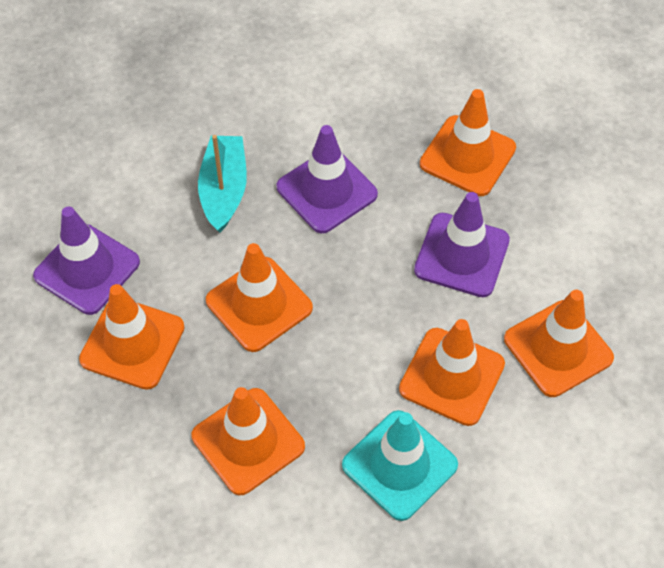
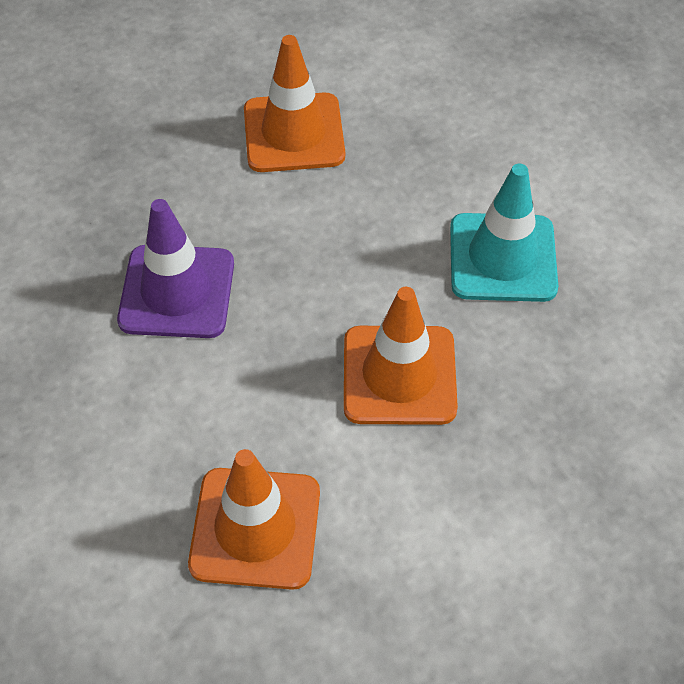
orange traffic cone: [79,284,185,390] [192,387,305,495] [206,243,313,352] [399,319,505,426] [420,89,516,196] [504,290,614,397] = 6 -> [188,449,320,590] [244,35,345,172] [344,287,458,425] = 3
purple traffic cone: [33,206,140,315] [276,125,378,233] [414,192,510,297] = 3 -> [117,199,234,338] = 1
turquoise boat: [198,135,247,232] = 1 -> none = 0

